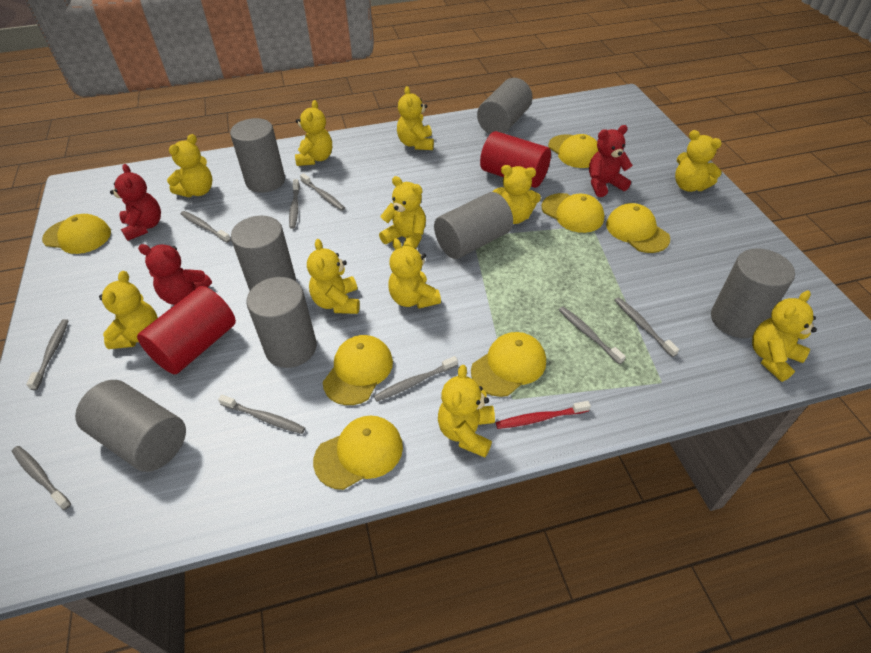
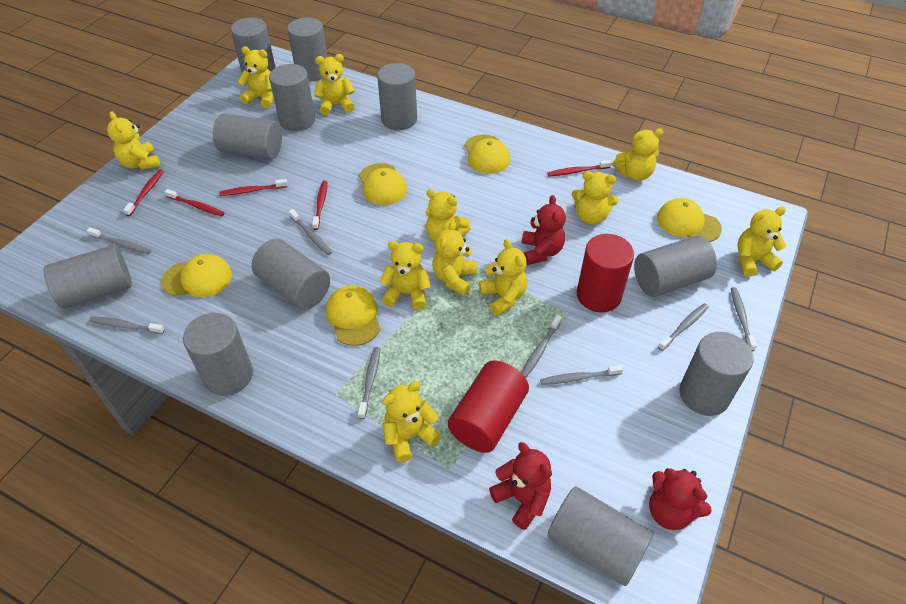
grey cylinder: [75,380,186,472] [230,118,285,193] [231,216,296,291] [246,277,317,368] [434,192,513,259] [477,78,532,134] [711,248,795,338] = 7 -> [44,245,132,309] [183,313,253,396] [213,113,282,160] [231,18,276,73] [251,239,330,310] [269,64,315,131] [287,17,328,81] [377,63,417,130] [548,486,654,586] [634,236,717,297] [679,332,753,416] = 11
grey toothbrush: [12,446,71,510] [26,319,69,390] [180,211,231,243] [218,395,305,434] [289,179,300,229] [300,173,345,211] [374,356,458,401] [559,307,626,364] [615,297,679,357] = 9 -> [87,228,151,254] [89,316,165,334] [289,209,332,255] [358,347,380,419] [521,315,562,378] [540,365,623,385] [658,303,709,351] [731,287,757,351] = 8
red toothbrush: [496,401,591,429] = 1 -> [123,169,164,216] [165,189,224,216] [219,179,288,196] [312,180,327,230] [547,160,612,177] = 5
yellow cap: [42,214,111,254] [313,415,403,490] [323,335,393,405] [471,332,546,397] [542,193,604,233] [548,134,598,168] [606,203,670,253] = 7 -> [162,254,232,297] [326,285,380,346] [359,163,407,205] [465,134,510,174] [657,198,722,242] = 5

